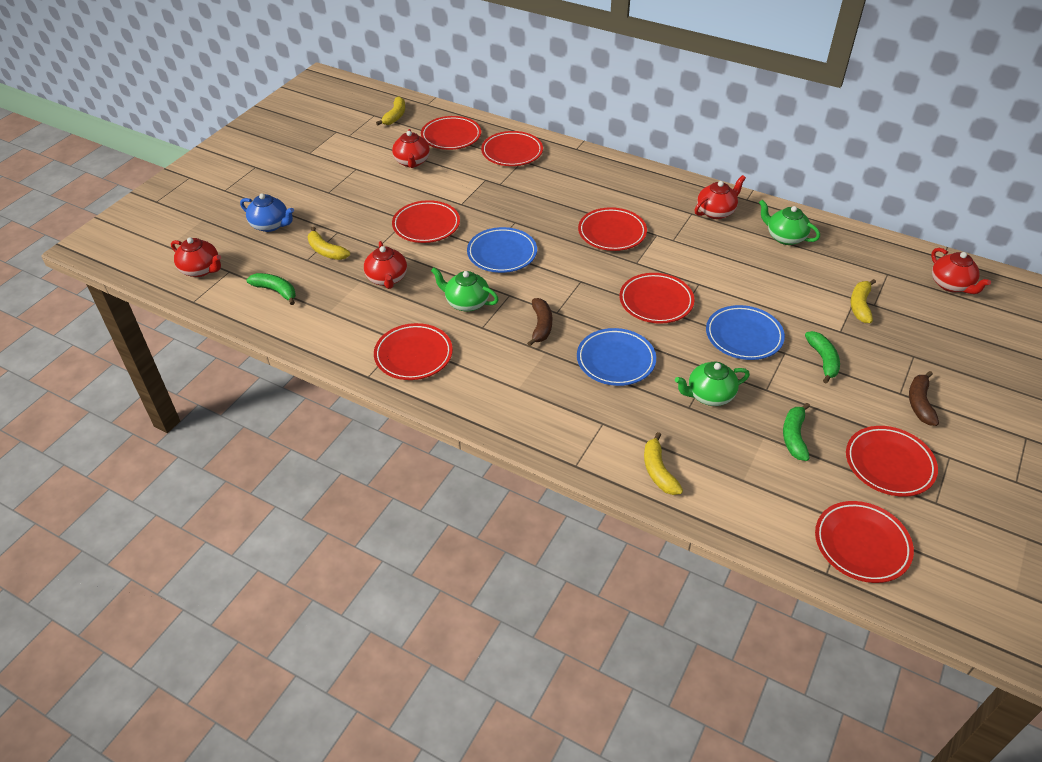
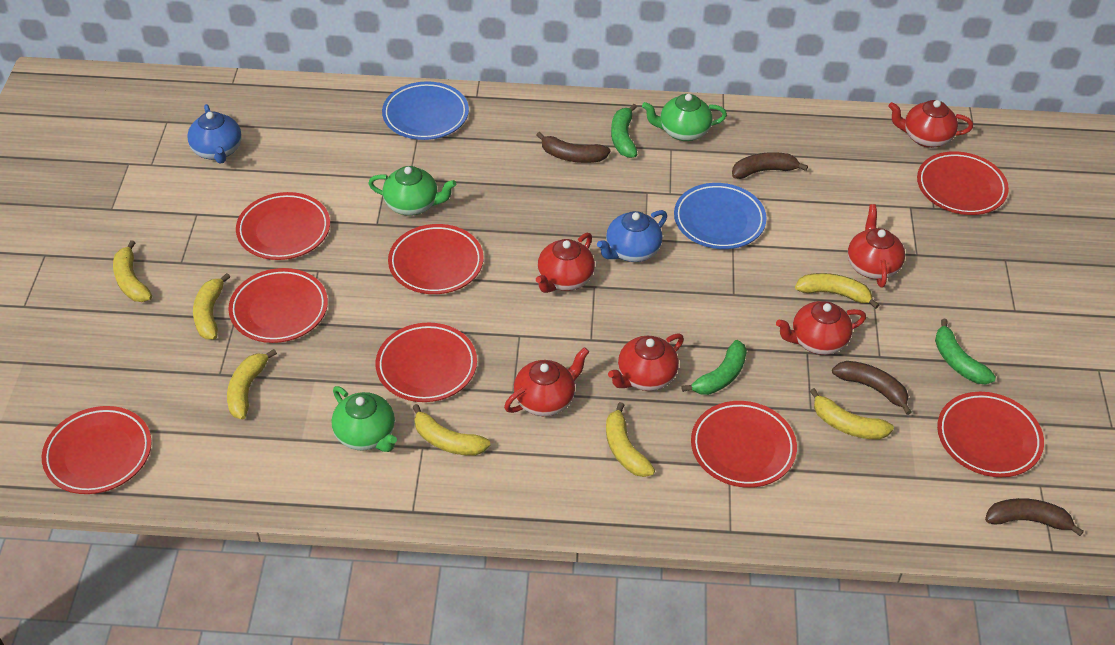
blue plate: [467,227,537,273] [577,328,656,386] [706,305,785,360] = 3 -> [382,81,469,140] [674,183,767,249] = 2
blue teapot: [240,193,294,232] = 1 -> [187,104,242,164] [597,210,667,262] = 2
brown banana: [527,298,552,346] [909,371,939,426] = 2 -> [537,132,611,163] [732,152,808,179] [832,361,912,415] [985,498,1084,536] = 4
red teapot: [171,238,221,277] [364,241,407,289] [392,129,430,168] [695,175,746,219] [931,248,991,294] = 5 -> [504,347,589,416] [536,233,595,293] [608,333,684,391] [776,301,866,355] [848,204,905,288] [888,100,973,148] = 6
yellow banana: [308,227,350,260] [376,96,405,126] [644,432,683,495] [851,279,876,323] = 4 -> [113,240,152,302] [193,273,230,339] [227,349,277,419] [412,404,490,456] [606,402,655,477] [795,273,879,309] [810,388,894,440] = 7

